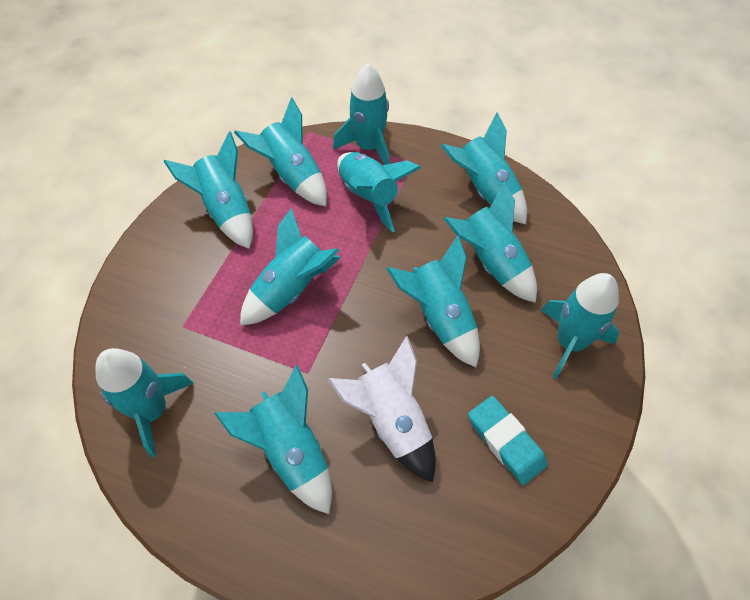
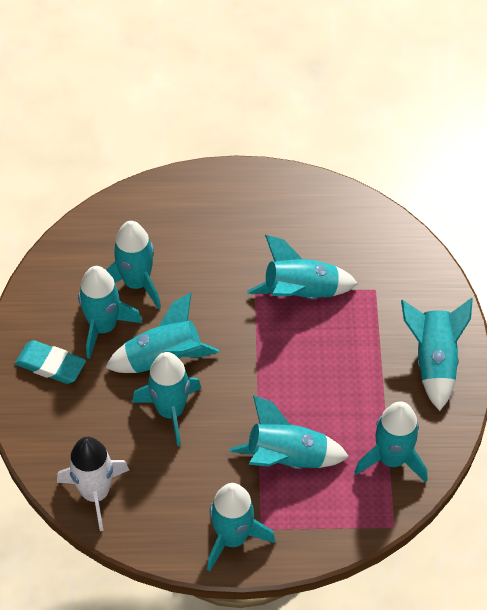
turquoise rocket: [95,348,194,457] [164,131,253,249] [214,365,332,514] [234,97,327,206] [240,208,341,326] [333,64,390,165] [337,152,421,232] [386,235,480,367] [441,112,527,224] [444,181,537,303] [541,273,620,379] = 11 -> [78,266,142,359] [105,292,219,373] [106,221,161,309] [132,352,202,446] [207,483,275,571] [230,395,349,469] [247,235,358,299] [354,401,427,483] [401,298,473,411] = 9

